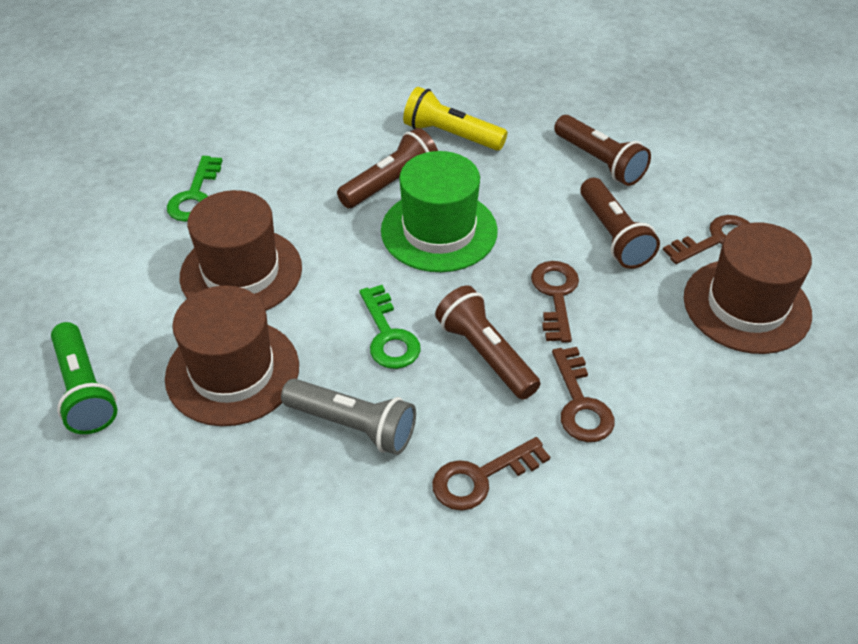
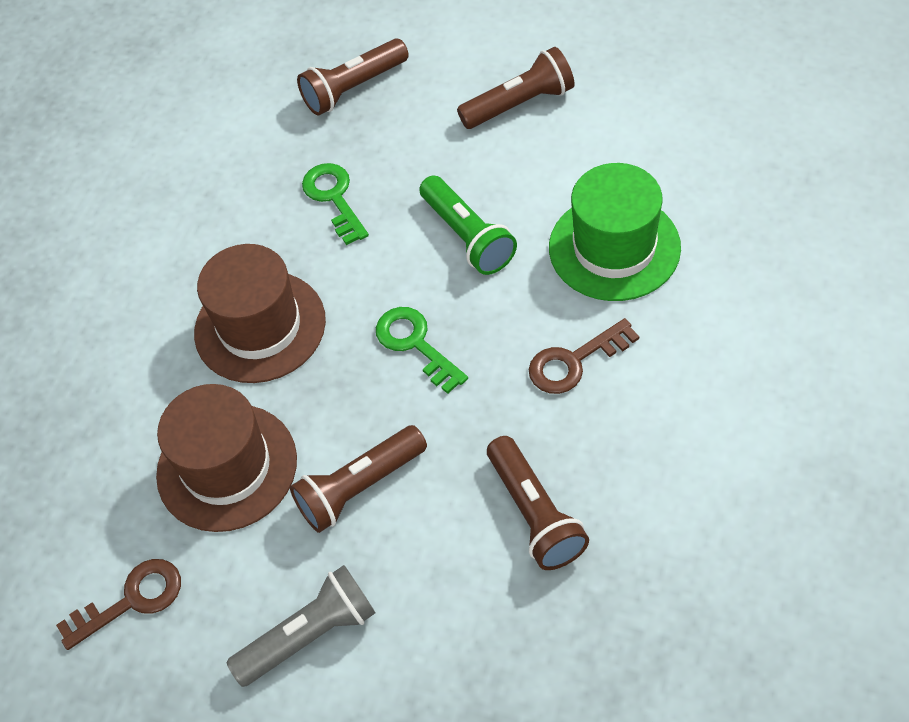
brown hat: [165,285,299,426] [180,190,302,310] [684,222,812,354] = 3 -> [156,384,297,532] [194,244,326,383] = 2
brown key: [432,437,550,511] [531,261,579,343] [552,347,615,442] [663,215,750,264] = 4 -> [56,559,181,650] [529,318,639,394] = 2
yellow flashlight: [403,87,507,151] = 1 -> none = 0

